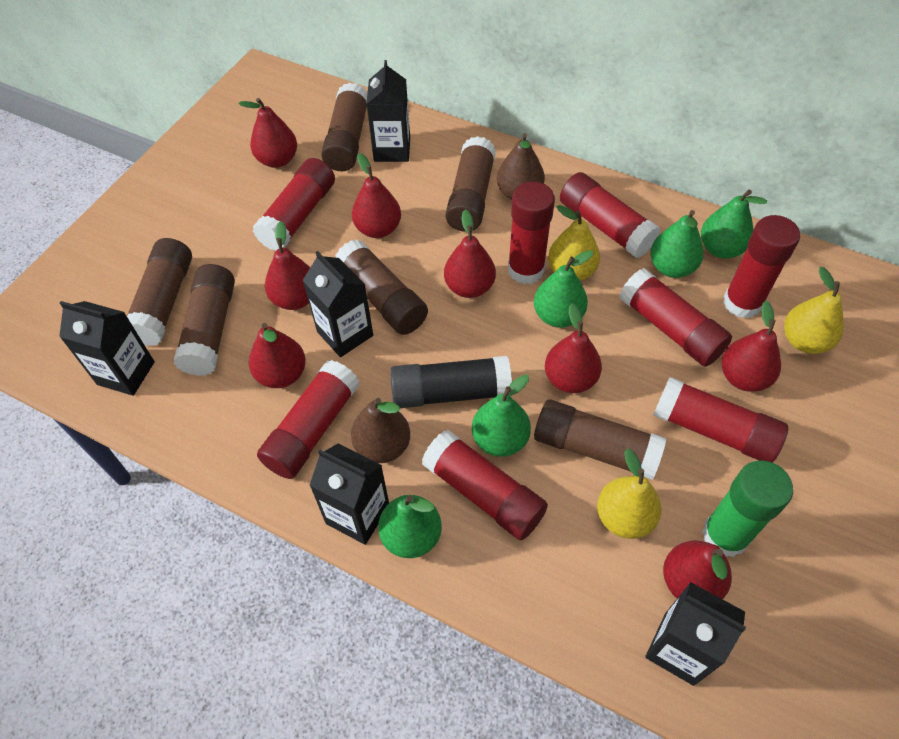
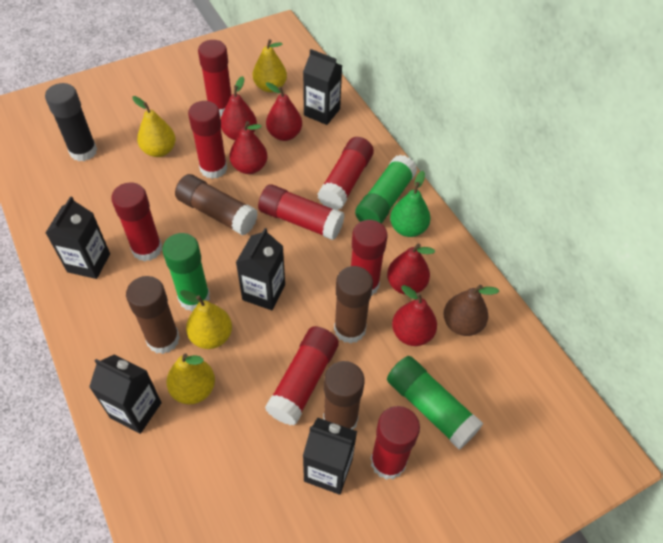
brown glue stick: [127,238,192,346] [174,264,235,376] [321,83,367,171] [335,239,428,335] [445,136,496,232] [534,399,666,480] = 6 -> [126,276,180,354] [175,174,258,235] [323,361,365,430] [334,266,373,344] = 4
brown pear: [351,398,410,463] [497,133,545,200] = 2 -> [443,285,499,336] = 1
green glue stick: [702,461,793,557] = 1 -> [162,233,210,312] [355,155,417,224] [387,356,484,449] = 3
green pear: [378,495,442,558] [472,375,531,457] [534,250,593,328] [650,210,704,278] [701,190,767,258] = 5 -> [390,171,430,237] = 1
red pear: [239,98,297,168] [249,323,306,388] [265,221,310,310] [352,153,401,238] [444,209,496,298] [545,303,602,393] [663,541,732,599] [721,301,781,392] = 8 -> [221,76,257,140] [229,121,268,174] [266,82,302,141] [387,243,435,295] [392,285,437,346] = 5
yellow pear: [548,205,600,281] [597,449,661,539] [784,267,844,354] = 3 -> [132,96,176,157] [166,353,215,404] [180,290,232,349] [253,39,287,92] = 4

